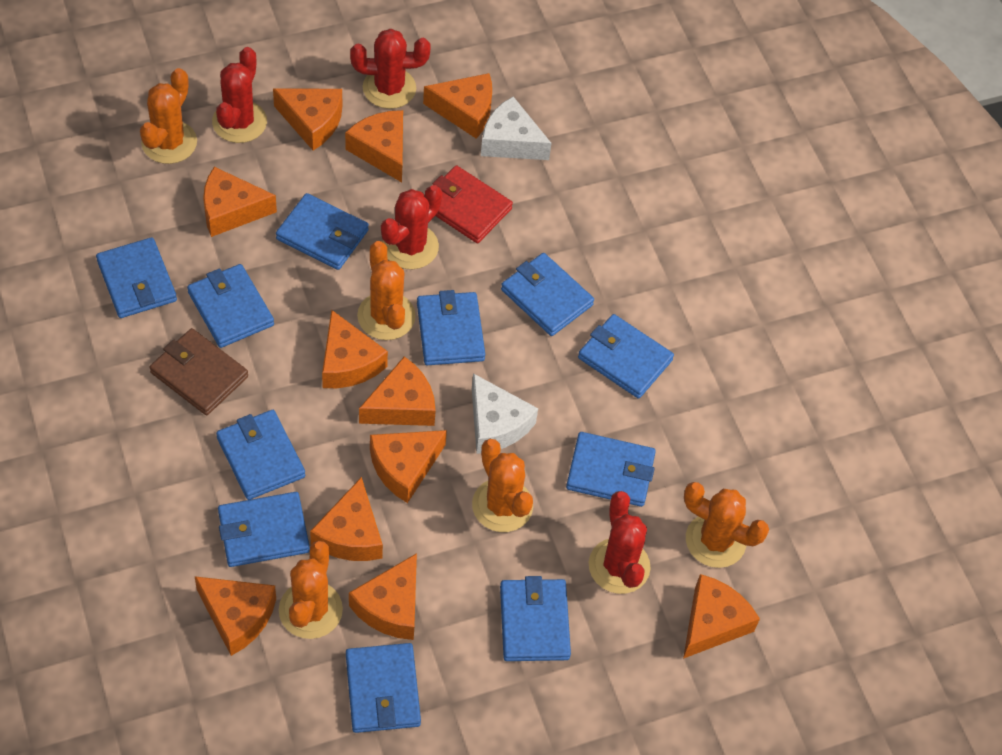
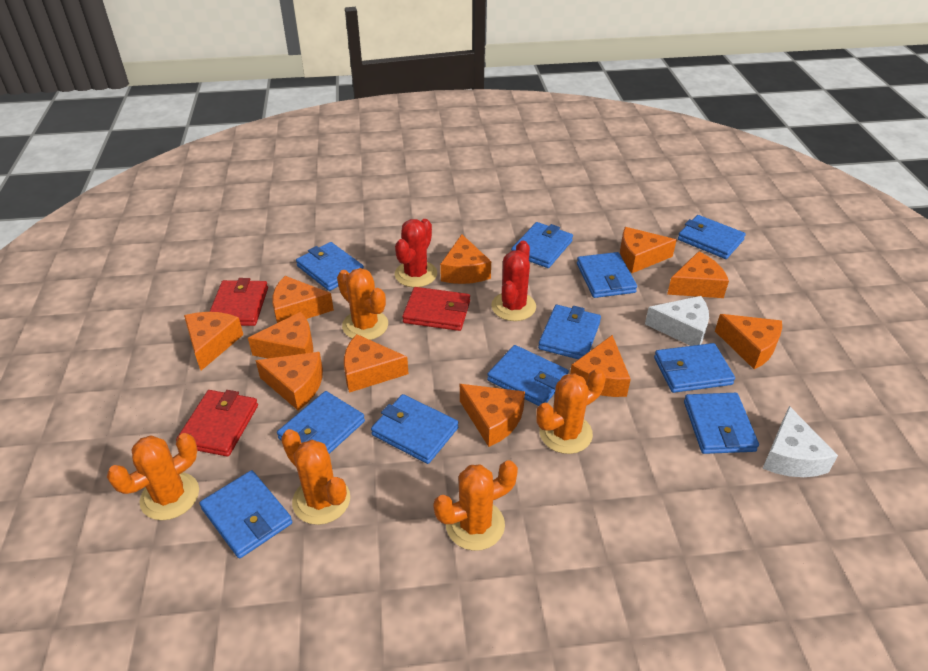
brown wallet: [149,328,248,415] = 1 -> none = 0
red cactus: [212,47,267,143] [350,29,430,109] [381,185,443,269] [589,491,651,594] = 4 -> [395,219,437,287] [491,241,536,321] = 2
red wallet: [433,165,513,243] = 1 -> [176,390,258,457] [210,278,268,326] [402,287,470,331] = 3

